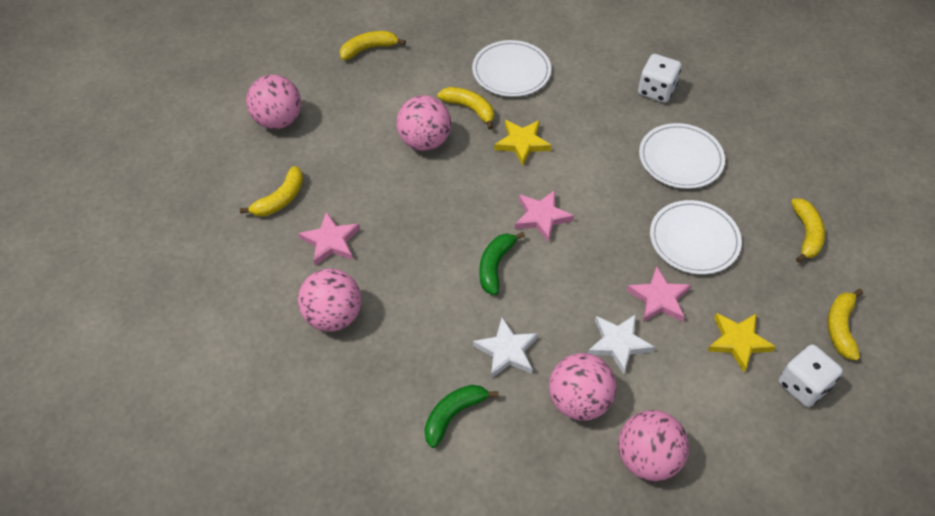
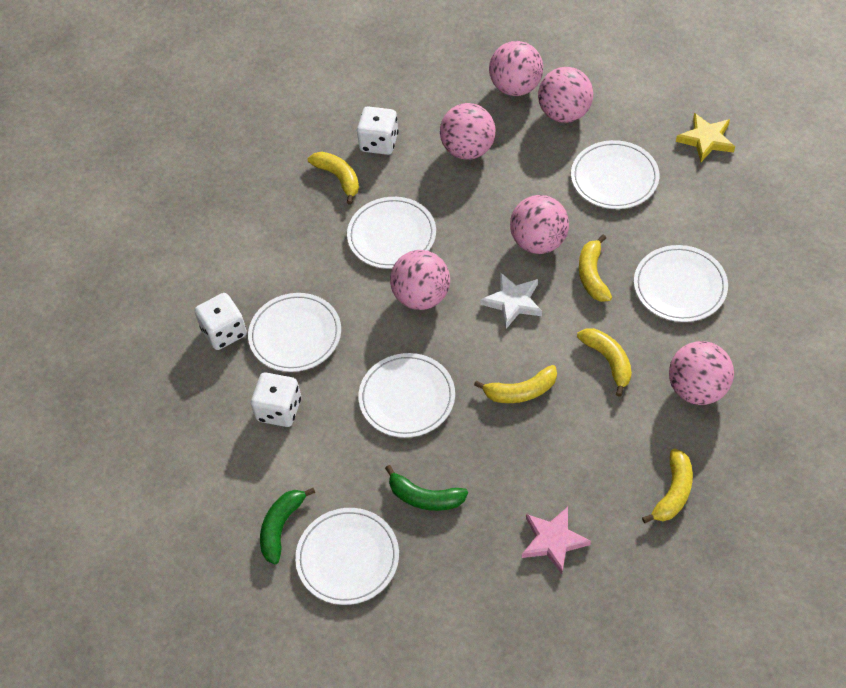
pink ball: [246,75,301,129] [298,268,361,332] [396,95,451,151] [549,353,616,421] [618,410,689,481] = 5 -> [390,250,450,310] [440,103,496,160] [489,41,543,96] [510,195,569,254] [538,67,593,123] [669,341,734,405] = 6
pink star: [298,212,360,265] [515,190,574,243] [626,266,691,322] = 3 -> [522,507,591,574] = 1
white dice: [638,54,682,103] [779,344,843,407] = 2 -> [195,293,247,350] [251,373,301,427] [357,106,398,155] = 3
white plate: [472,40,551,97] [639,123,725,189] [650,200,742,274] = 3 -> [248,293,341,372] [295,508,399,605] [347,197,436,269] [358,353,455,438] [571,140,659,209] [634,245,728,322] = 6
white star: [473,317,538,378] [588,314,655,374] = 2 -> [480,272,542,329] = 1
yellow star: [494,120,551,166] [708,313,776,372] = 2 -> [676,113,735,162] = 1

